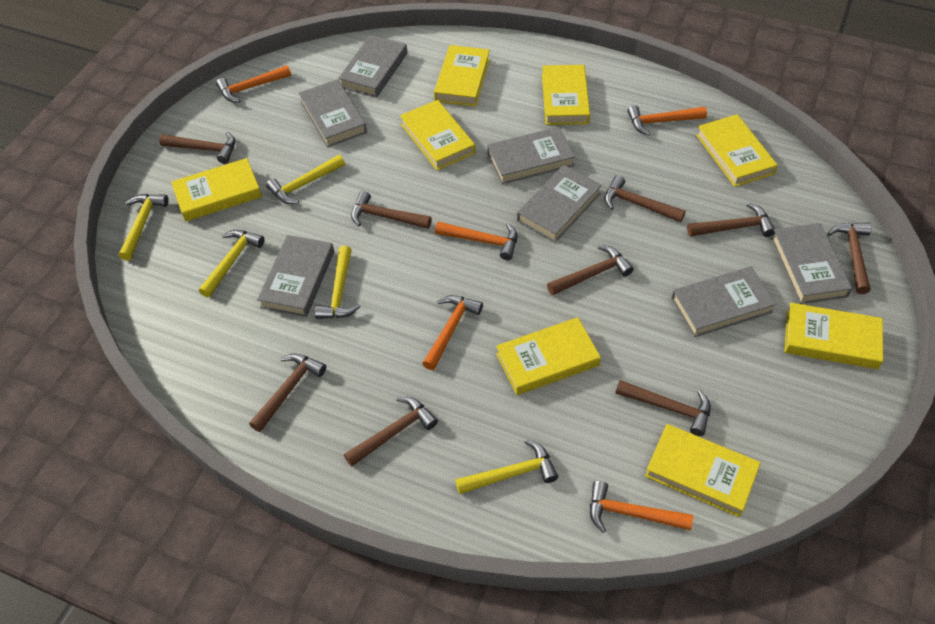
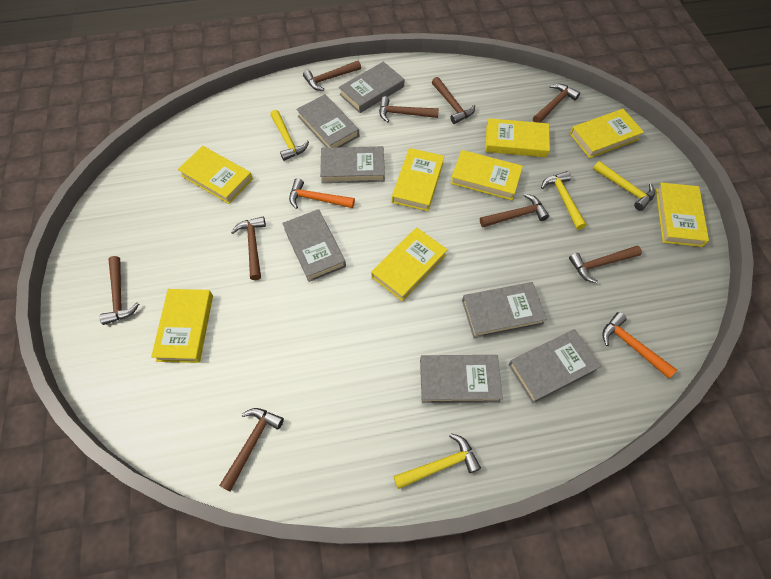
orange hammer: [216,65,291,103] [422,295,483,370] [435,221,518,260] [590,480,693,533] [627,105,707,136] = 5 -> [289,178,355,209] [602,312,677,378] = 2
yellow hammer: [119,194,169,261] [199,230,265,298] [266,155,345,204] [315,246,361,319] [455,440,558,494] = 5 -> [270,110,309,161] [393,433,481,489] [541,171,586,230] [593,161,655,211] = 4

